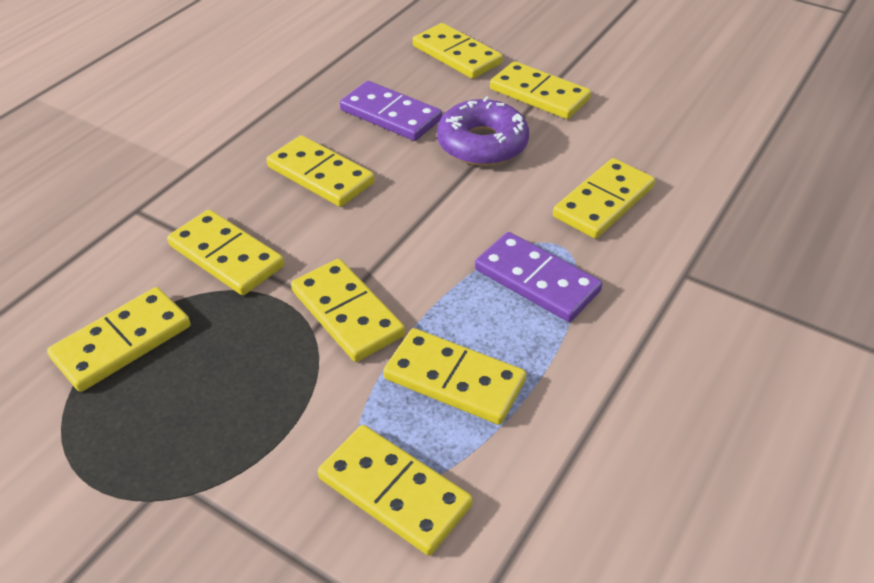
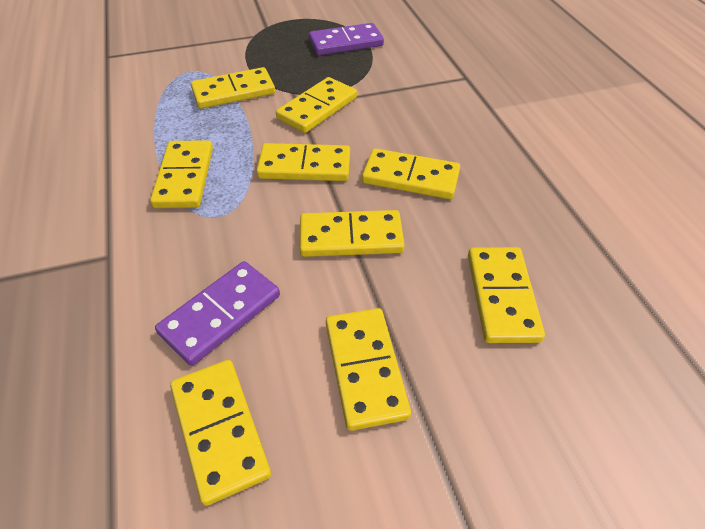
purple donut: [437,96,529,166] = 1 -> none = 0

